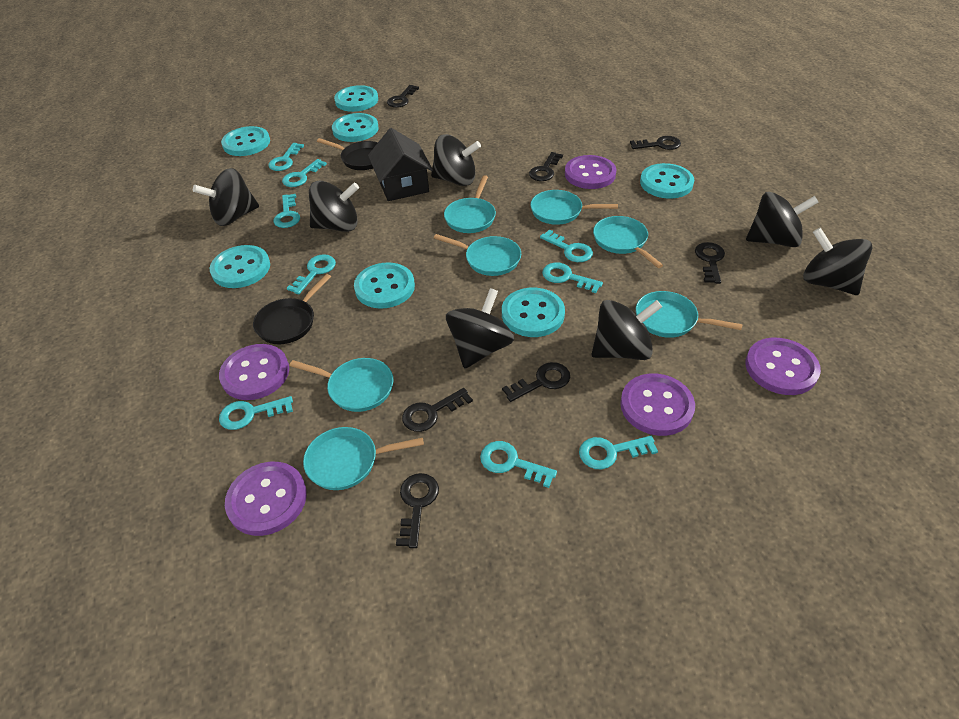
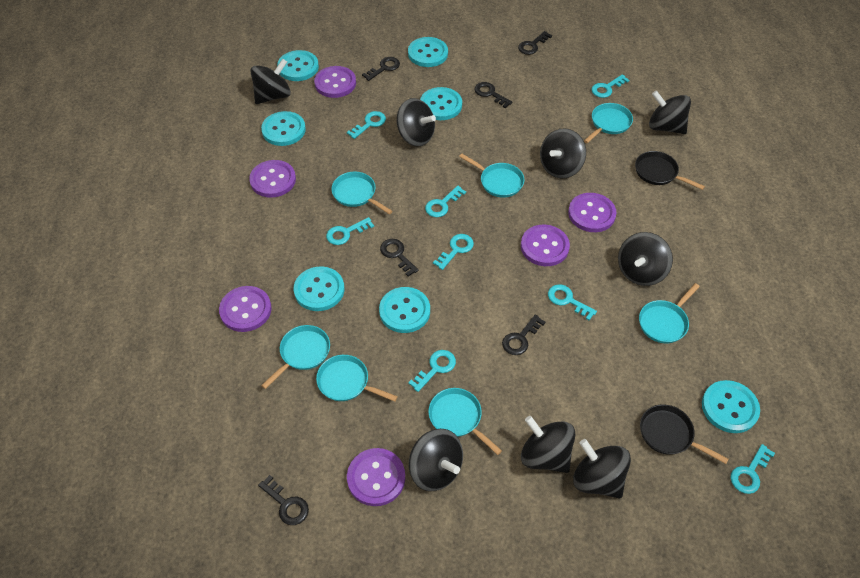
black house: [368,128,433,201] = 1 -> none = 0
black key: [387,85,419,108] [396,473,439,548] [402,388,473,432] [502,362,570,402] [529,152,563,181] [630,136,681,150] [695,242,725,284] = 7 -> [258,475,309,525] [362,57,400,81] [380,239,419,277] [474,82,513,108] [502,315,545,355] [518,31,552,55] = 6
black spinning top: [193,168,259,226] [309,181,359,232] [431,134,481,186] [446,288,514,369] [592,300,662,360] [746,192,819,247] [803,228,872,295] = 7 -> [250,59,291,104] [397,98,436,146] [409,429,463,491] [521,416,575,473] [540,128,586,178] [573,439,631,499] [618,232,673,286] [649,90,691,134] = 8
purple button: [219,344,289,400] [225,462,307,536] [565,155,617,189] [620,374,695,436] [745,338,821,395] = 5 -> [219,286,272,332] [249,160,296,198] [314,66,356,98] [347,448,405,506] [521,225,570,266] [568,193,616,232] = 6
turquoise key: [219,396,293,430] [268,143,304,171] [273,194,300,228] [282,159,327,187] [287,254,336,294] [480,441,557,488] [540,229,593,262] [542,262,603,293] [579,436,658,469] = 9 -> [326,217,374,245] [347,111,386,139] [408,350,456,392] [425,186,466,217] [433,234,474,270] [548,284,597,321] [591,74,629,98] [731,444,775,494] = 8

